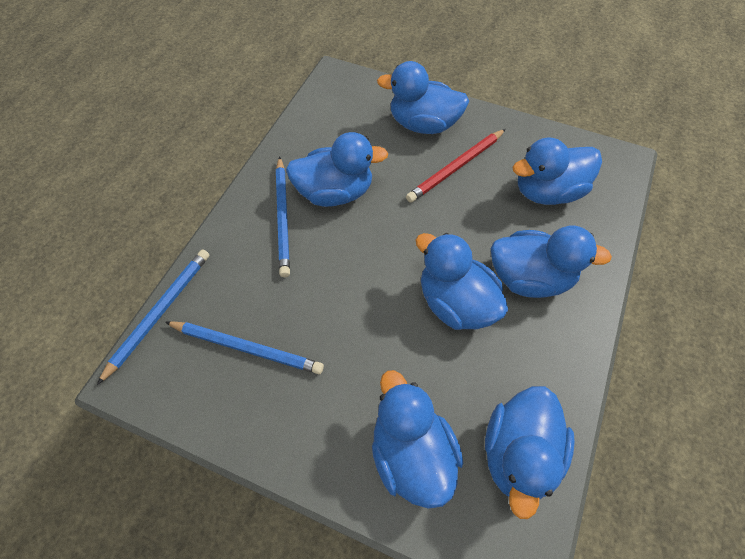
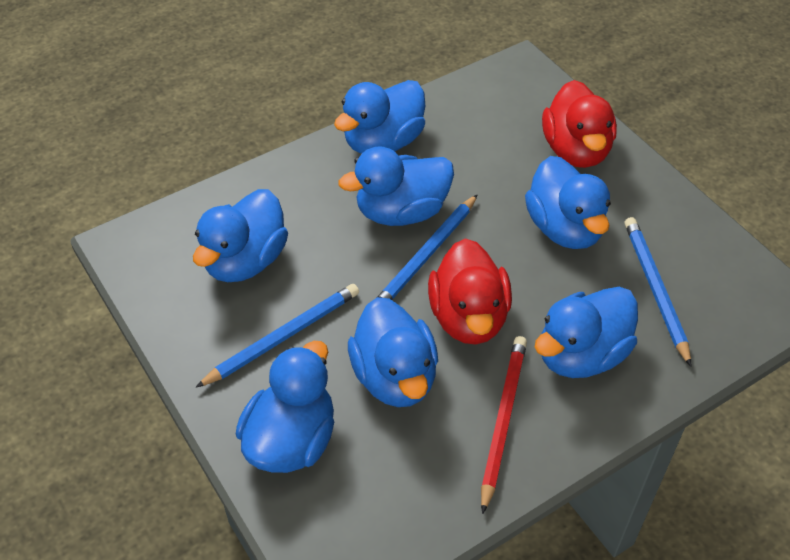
red duck: none = 0 -> [428,239,512,345] [542,80,617,168] = 2

